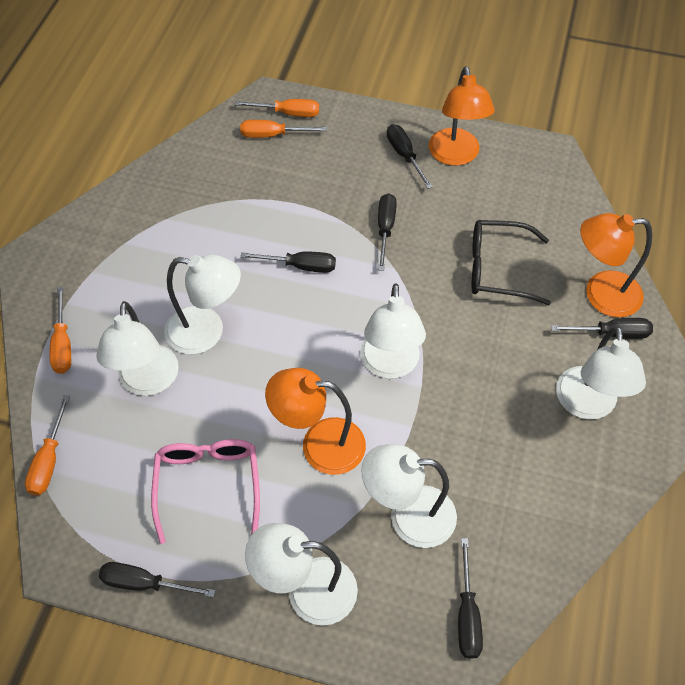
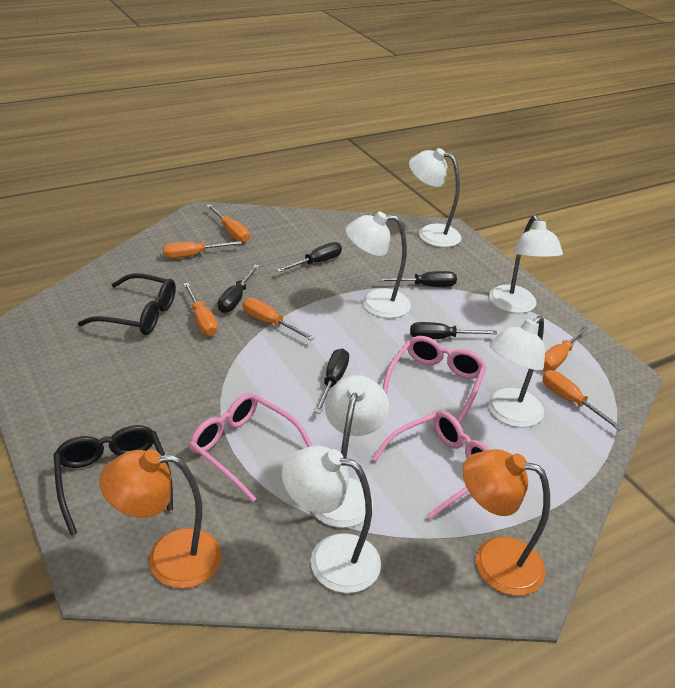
black glasses: [472,220,551,305] = 1 -> [53,425,173,535] [78,273,176,335] = 2
black screwdriver: [99,562,216,597] [240,251,336,273] [378,194,397,271] [387,124,433,189] [458,538,483,659] [551,318,653,339] = 6 -> [218,265,259,313] [276,242,342,272] [315,349,349,414] [377,271,457,287] [410,322,497,339] = 5
orange lamp: [265,368,366,475] [429,66,495,166] [580,213,652,317] = 3 -> [99,450,222,588] [463,449,550,596] = 2
orange screwdriver: [25,395,70,496] [49,287,71,374] [235,99,319,117] [240,120,327,138] = 4 -> [163,241,242,258] [183,283,218,336] [206,204,249,242] [243,298,315,340] [542,370,623,431] [543,326,589,371] = 6
pink glasses: [151,439,260,544] = 1 -> [189,393,313,502] [372,411,490,520] [383,336,486,423] = 3

